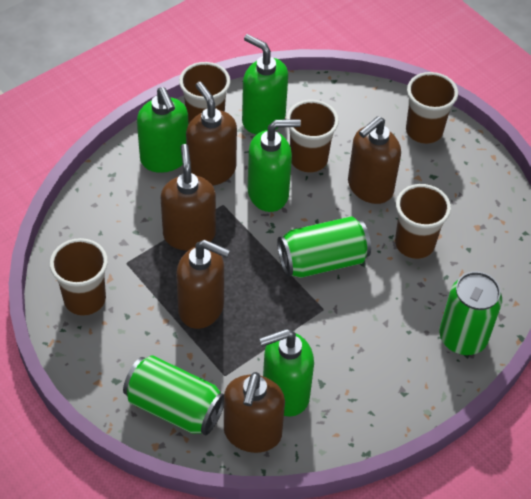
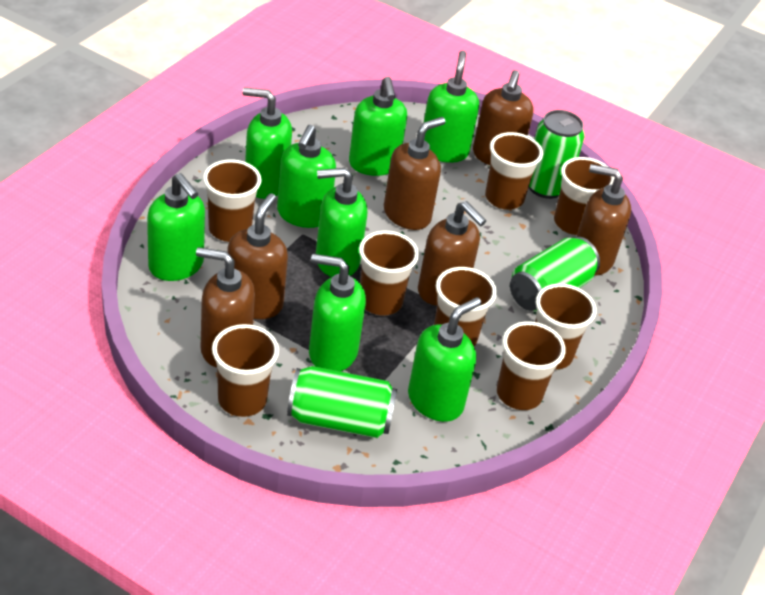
brown cup: [50,238,108,316] [179,62,230,125] [286,100,339,173] [395,184,451,259] [406,72,458,144] = 5 -> [203,159,262,242] [212,324,279,417] [359,231,419,315] [434,267,497,347] [485,132,543,210] [497,321,566,410] [535,283,596,370] [554,157,615,235] = 8
brown soap dispenser: [161,144,216,251] [176,240,230,329] [186,82,237,186] [224,372,285,453] [348,116,401,204] = 5 -> [196,247,255,367] [227,193,288,319] [384,117,445,230] [418,201,486,306] [473,70,533,165] [576,164,631,276] = 6
green soap dispenser: [137,87,188,173] [242,34,288,134] [248,119,301,212] [259,329,314,417] = 4 -> [147,173,205,281] [242,87,292,199] [277,125,336,228] [309,254,366,372] [316,168,367,277] [349,77,407,176] [408,297,481,422] [424,50,479,163] = 8

